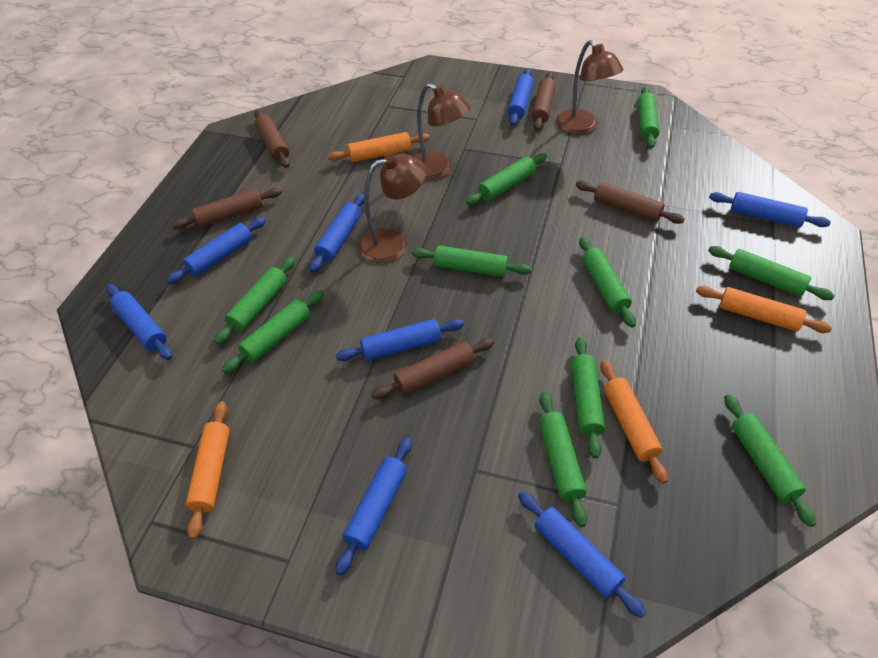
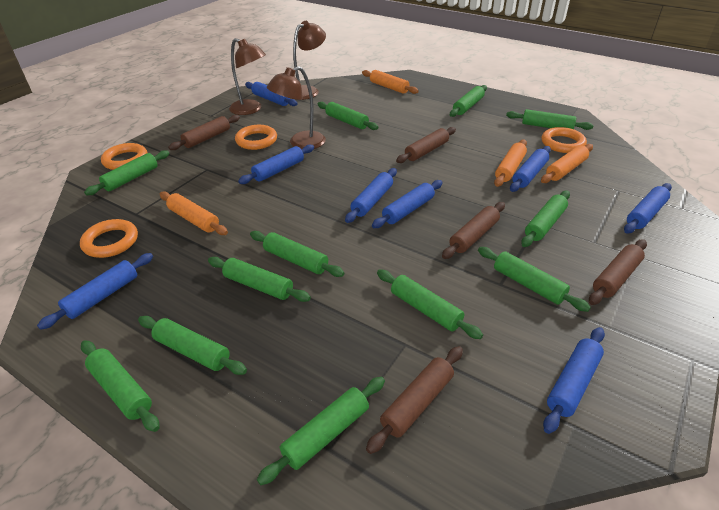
green rolling pin: [214,257,295,344] [222,290,324,373] [412,245,532,277] [466,153,547,205] [539,392,587,527] [571,337,605,459] [579,237,636,328] [637,86,659,149] [708,246,835,300] [724,394,816,527] = 10 -> [81,340,160,432] [84,150,170,195] [138,316,247,375] [208,257,311,302] [250,231,344,277] [257,377,385,485] [318,102,378,130] [377,269,483,339] [450,85,487,117] [478,247,591,312] [506,109,594,130] [521,191,570,247] = 12
orange ring: none = 0 -> [80,219,138,258] [101,143,148,170] [235,125,277,150] [541,127,587,153] = 4

